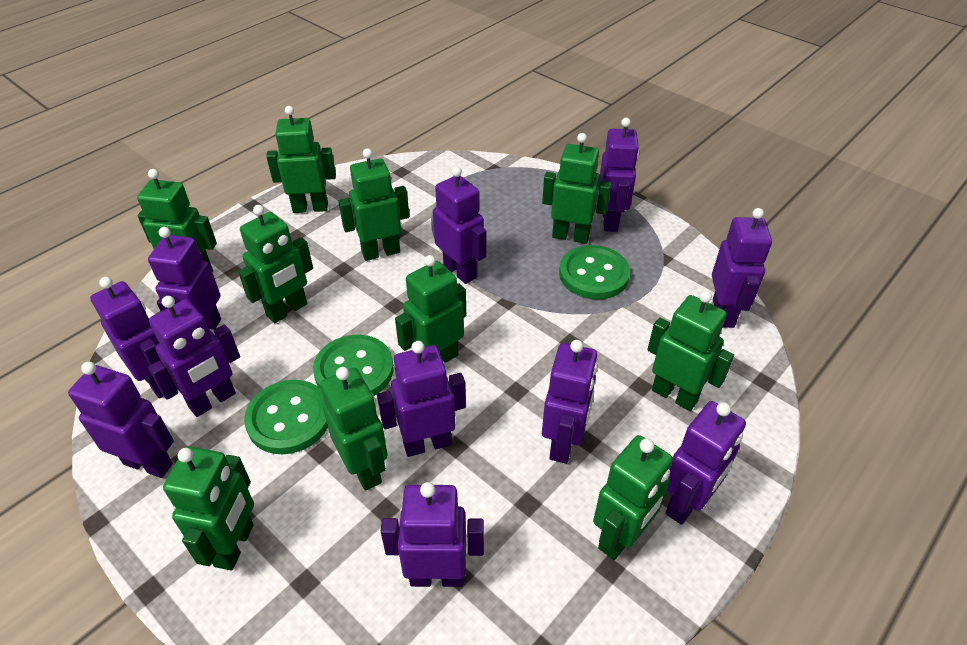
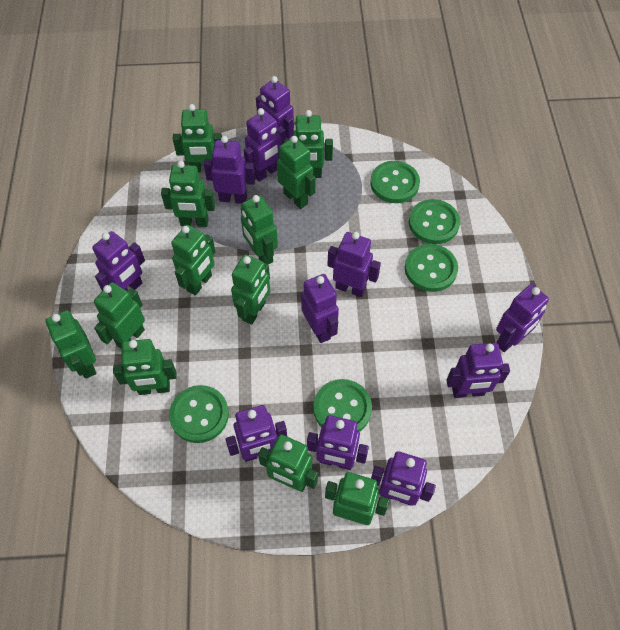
green button: [244,380,328,454] [313,335,394,396] [559,245,630,299] = 3 -> [169,385,229,443] [313,379,372,432] [370,161,420,203] [405,244,458,292] [409,199,460,244] = 5
green robot: [137,169,217,272] [163,447,254,571] [238,205,313,323] [266,106,336,213] [320,367,388,491] [338,148,409,261] [395,255,466,363] [542,133,611,244] [593,435,673,560] [647,291,734,411] = 10 -> [45,310,96,379] [94,282,145,349] [113,339,177,395] [161,161,215,227] [171,225,215,296] [173,104,222,173] [231,255,270,325] [241,195,278,264] [258,434,318,492] [277,136,316,209] [284,110,333,178] [325,472,389,525] = 12

